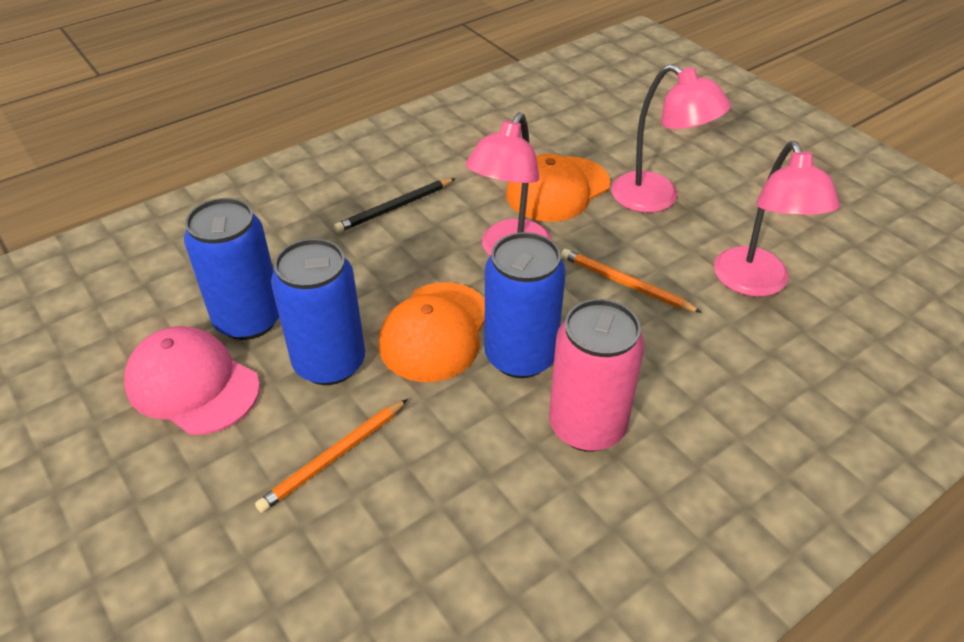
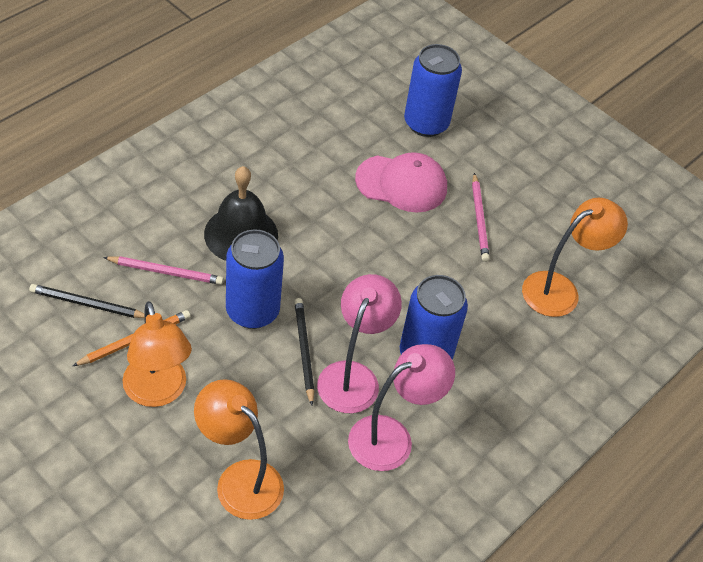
black bell: none = 0 -> [204,166,278,261] = 1
black pencil: [334,178,455,233] = 1 -> [29,284,144,318] [294,298,315,405] = 2
orange cap: [379,282,485,382] [506,154,610,222] = 2 -> none = 0
orange lamp: none = 0 -> [122,301,192,407] [194,379,284,520] [522,198,628,317] = 3
orange pencil: [255,399,408,513] [561,249,702,313] = 2 -> [73,310,191,366] = 1
pink can: [549,299,645,452] = 1 -> none = 0
pink lamp: [466,112,552,256] [611,64,731,213] [714,141,840,297] = 3 -> [317,274,402,413] [348,344,455,471] = 2
pink pencil: none = 0 -> [103,256,224,285] [472,173,490,262] = 2

